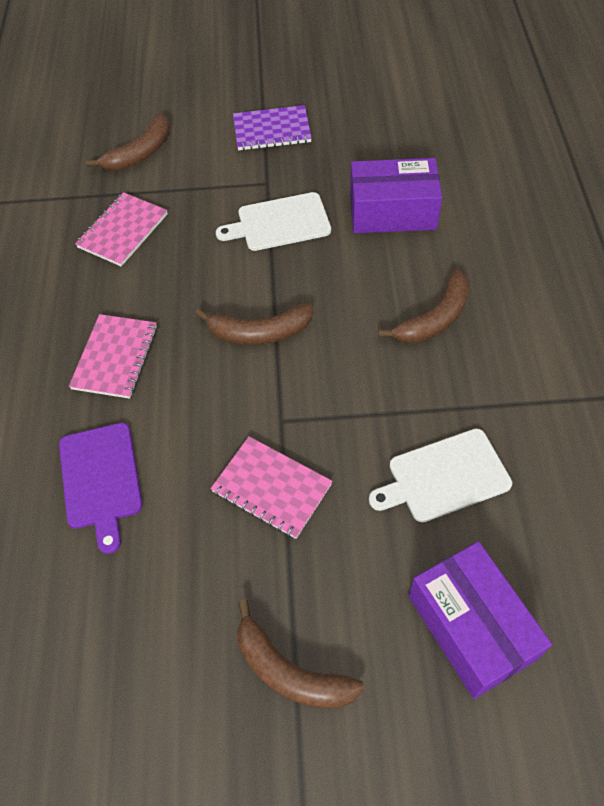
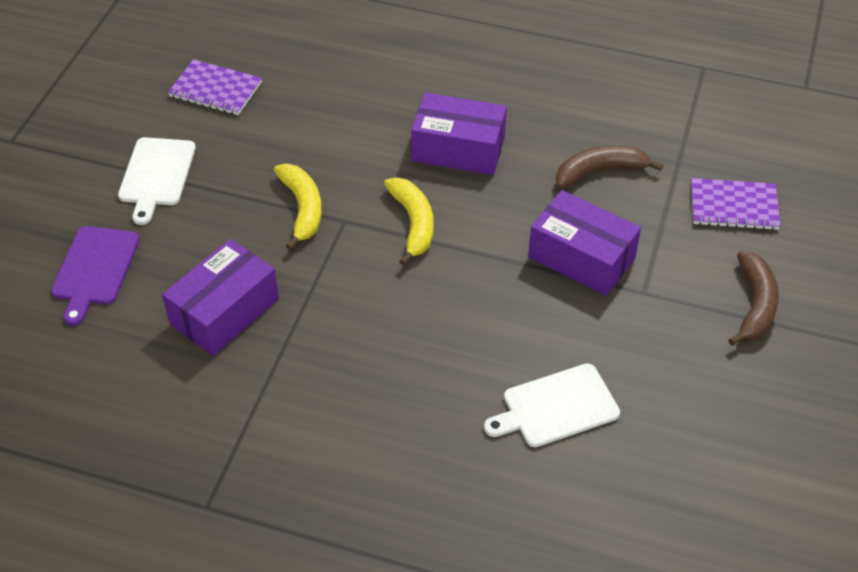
brown banana: [86,113,170,170] [196,303,313,345] [237,600,364,709] [378,269,470,343] = 4 -> [556,146,663,188] [728,251,779,346] = 2
pink notebook: [69,314,157,399] [75,192,168,267] [211,436,333,539] = 3 -> none = 0
purple box: [350,158,442,233] [409,541,552,699] = 2 -> [162,239,279,356] [411,93,507,175] [528,190,641,296] = 3
purple notebook: [233,105,312,151] = 1 -> [168,59,262,115] [691,178,780,230] = 2
yellow banana: none = 0 -> [274,164,322,250] [384,178,434,266] = 2

